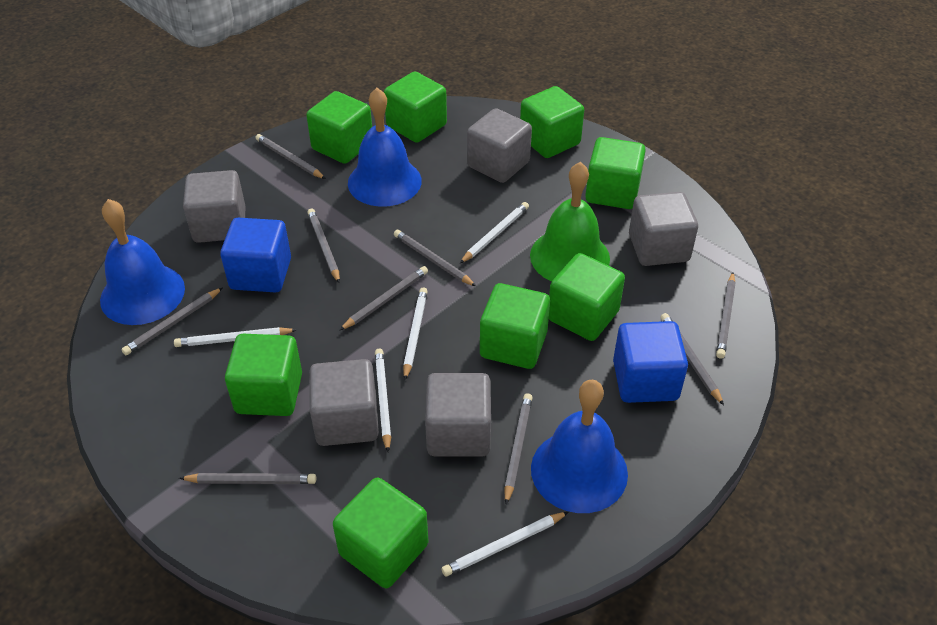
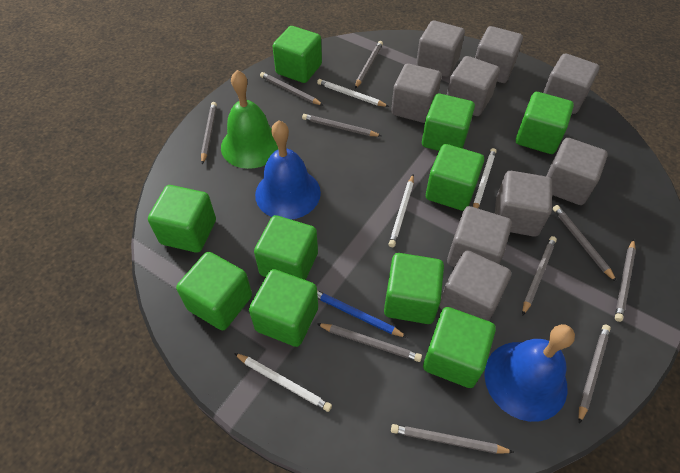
blue bell: [100,199,185,325] [348,88,422,207] [531,380,628,513] = 3 -> [255,120,321,219] [484,324,575,422] = 2
blue cube: [220,218,291,292] [613,321,688,403] = 2 -> none = 0
blue pencil: none = 0 -> [317,290,407,338] = 1
green cube: [225,334,302,416] [306,91,372,164] [333,478,428,588] [384,71,447,143] [480,283,550,369] [520,86,584,158] [549,253,625,341] [585,137,646,209] = 8 -> [148,185,216,253] [176,252,252,331] [249,269,318,347] [254,215,318,280] [272,26,322,83] [384,253,444,324] [422,94,475,151] [423,307,496,388] [426,144,484,211] [516,92,574,154] = 10
grey cube: [183,170,245,243] [309,359,379,446] [425,373,491,457] [467,108,532,183] [629,192,698,266] = 5 -> [391,63,442,123] [416,20,465,77] [439,250,511,321] [447,56,500,116] [447,206,512,267] [475,26,523,83] [495,171,552,237] [543,54,600,114] [546,138,608,205] = 9
grey pencil: [121,287,223,355] [179,473,316,484] [256,134,326,179] [307,209,340,283] [339,266,428,331] [394,230,477,287] [504,393,533,504] [661,313,724,405] [716,272,736,359] = 9 -> [201,102,217,164] [260,72,323,105] [302,114,381,136] [317,323,422,362] [355,41,383,89] [391,424,514,454] [522,236,557,316] [553,205,617,282] [579,325,611,424] [615,239,636,322] = 10
white pencil: [174,327,296,347] [375,349,391,452] [403,287,428,380] [441,512,568,577] [460,202,529,263] = 5 -> [234,353,332,412] [317,79,389,107] [389,175,414,247] [473,148,497,208] = 4

